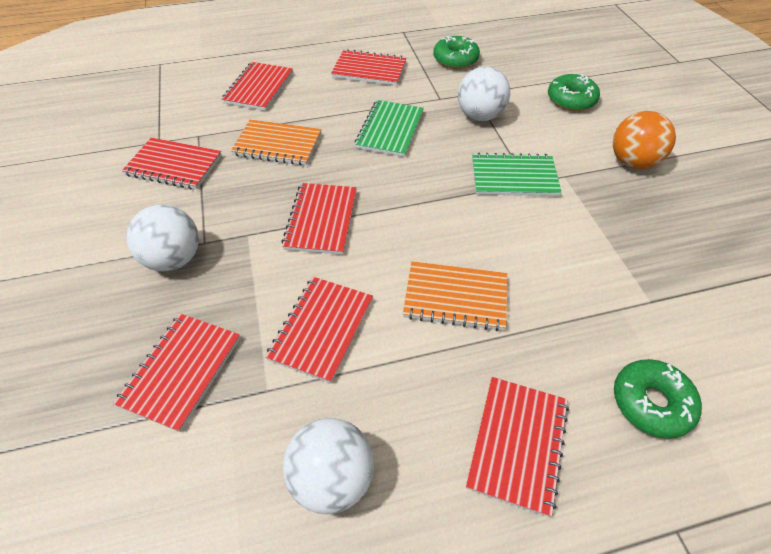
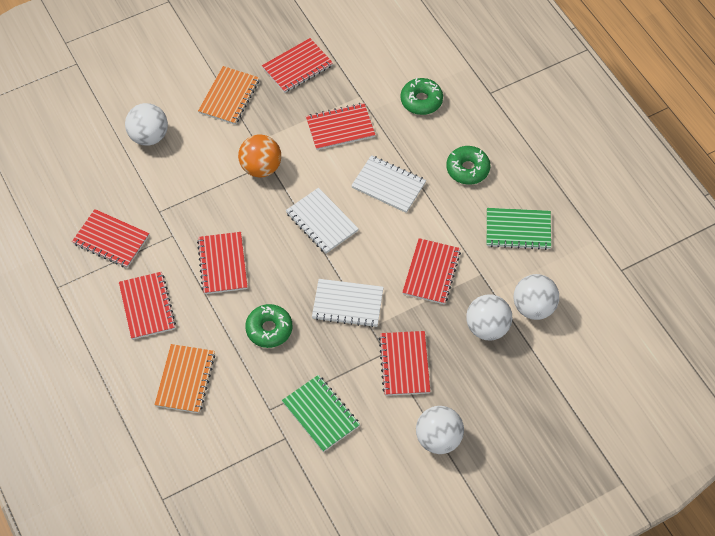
white ball: [126,205,199,271] [283,418,374,514] [458,66,510,121] = 3 -> [125,103,168,146] [416,406,464,454] [466,294,512,340] [514,274,559,320] = 4
white notebook: none = 0 -> [286,188,359,254] [312,279,384,327] [351,155,426,213] = 3

